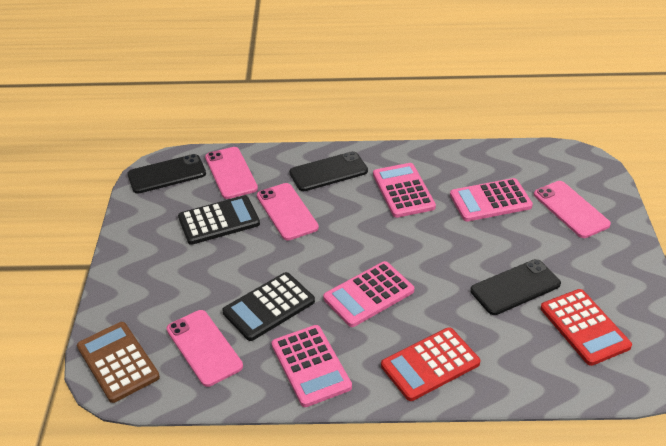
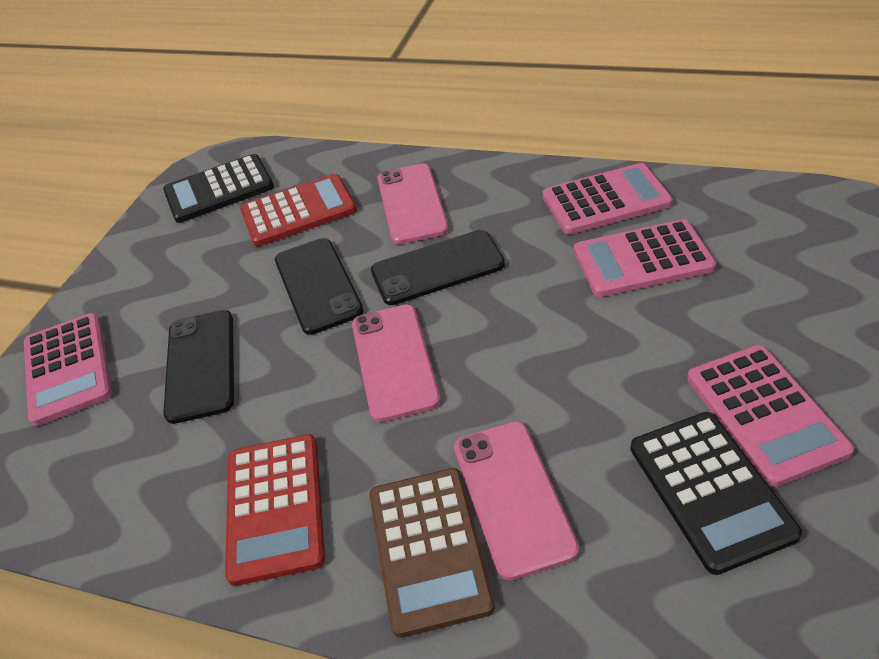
pink phone: [166,310,243,387] [205,147,258,199] [257,183,319,241] [534,181,611,238] = 4 -> [352,304,441,422] [377,163,449,244] [454,421,579,581] = 3

